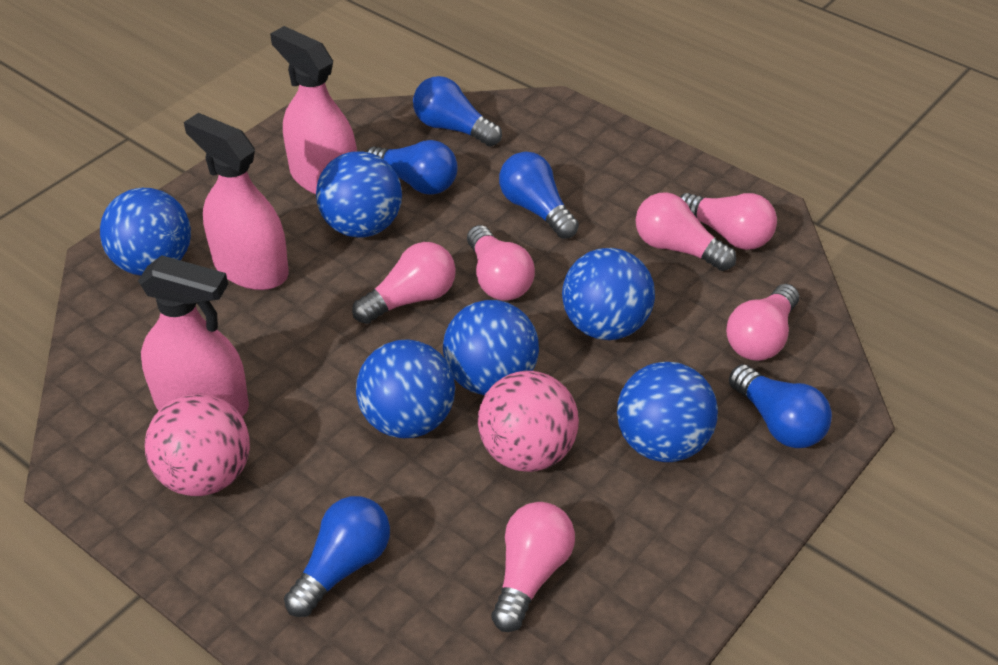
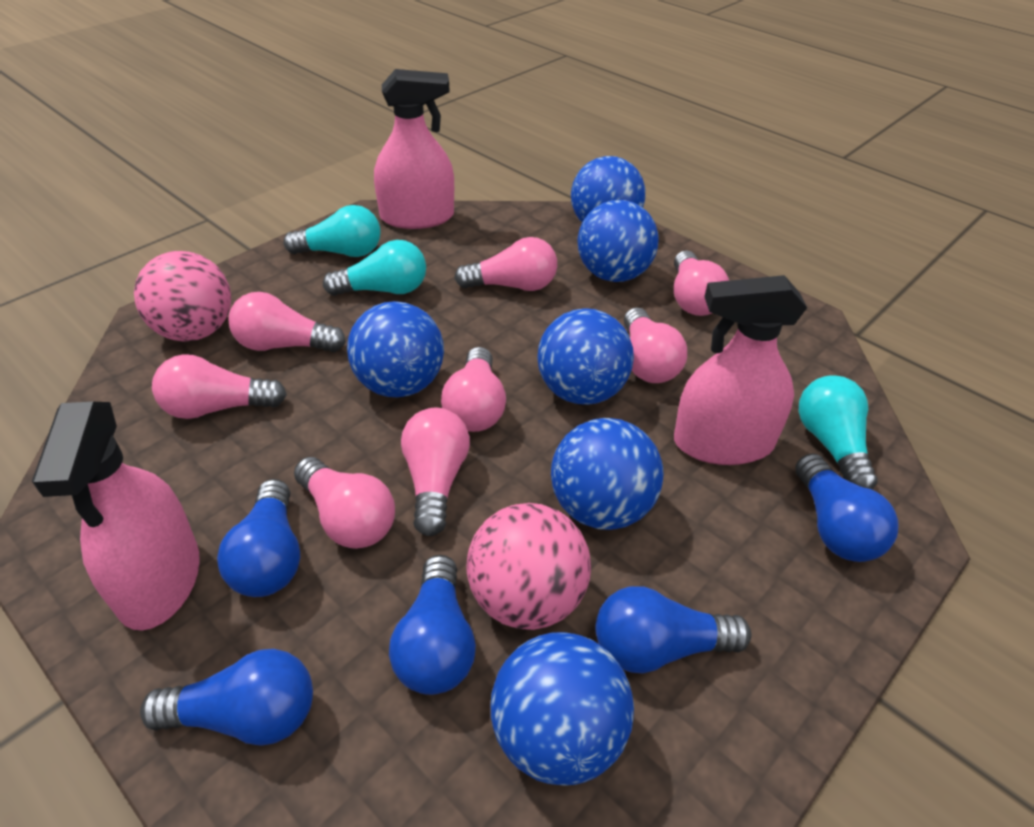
pink light bulb: [352,242,456,324] [467,225,535,301] [491,502,575,632] [636,192,736,271] [680,193,777,250] [726,284,799,361] = 6 -> [152,354,287,419] [228,292,346,352] [294,457,395,549] [401,408,470,536] [441,347,506,432] [454,237,557,291] [624,307,687,383] [674,251,729,316] = 8
turquoise light bulb: none = 0 -> [283,205,381,257] [323,240,426,296] [799,375,878,489] = 3

